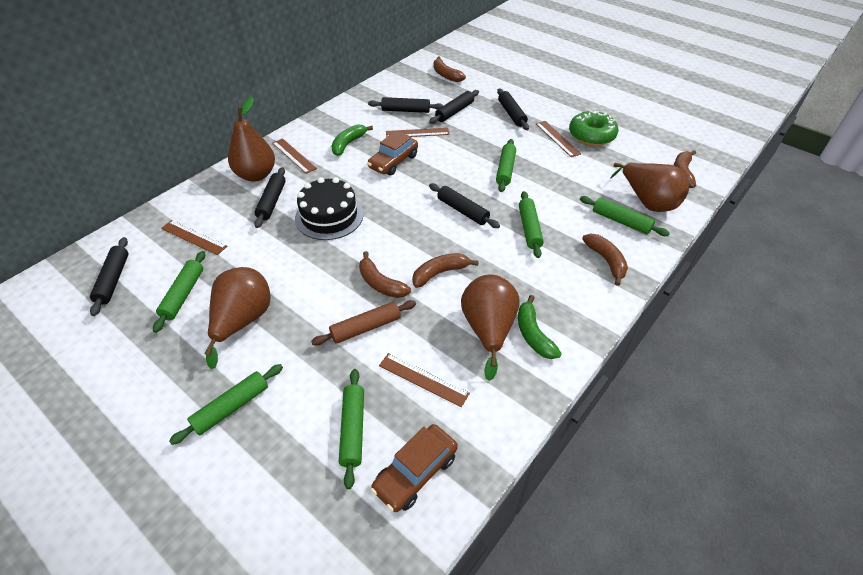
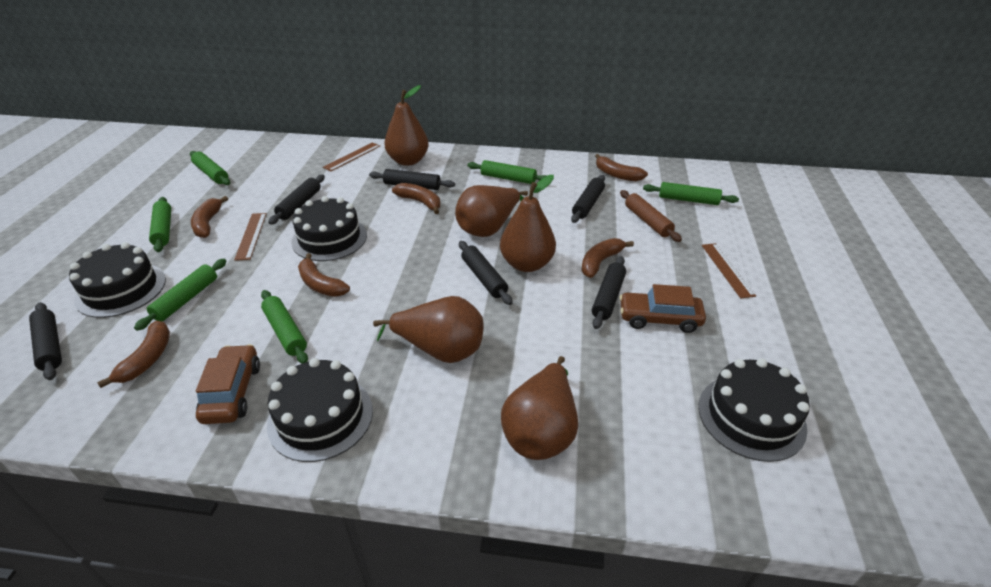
black cake: [295,177,363,240] = 1 -> [69,242,166,318] [267,358,373,462] [291,196,367,261] [698,358,810,462] = 4
brown banana: [359,251,411,298] [412,253,479,288] [433,57,466,82] [582,234,628,286] [674,150,696,188] = 5 -> [97,321,170,388] [191,196,228,238] [298,253,350,297] [392,183,440,214] [581,238,634,278] [595,154,648,181] = 6
brown pear: [205,267,271,369] [228,97,275,182] [461,275,520,381] [610,163,689,212] = 4 -> [373,296,484,363] [384,85,429,166] [455,185,528,237] [500,175,556,272] [501,356,578,460] = 5
brown ruler: [161,220,227,255] [272,138,317,174] [379,353,470,407] [386,128,449,138] [536,121,581,157] = 5 -> [234,213,267,261] [323,142,380,171] [702,243,756,298] = 3
green banana: [331,124,373,156] [518,295,562,359] = 2 -> none = 0
green donut: [569,110,618,146] = 1 -> none = 0

